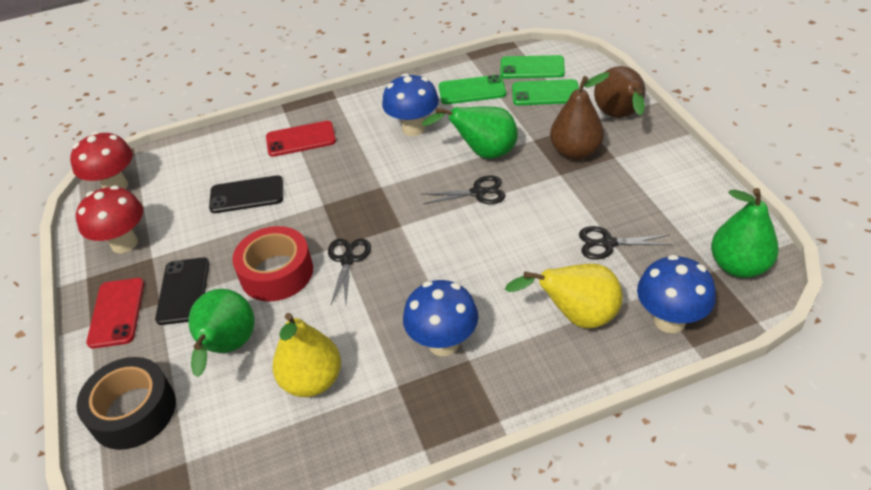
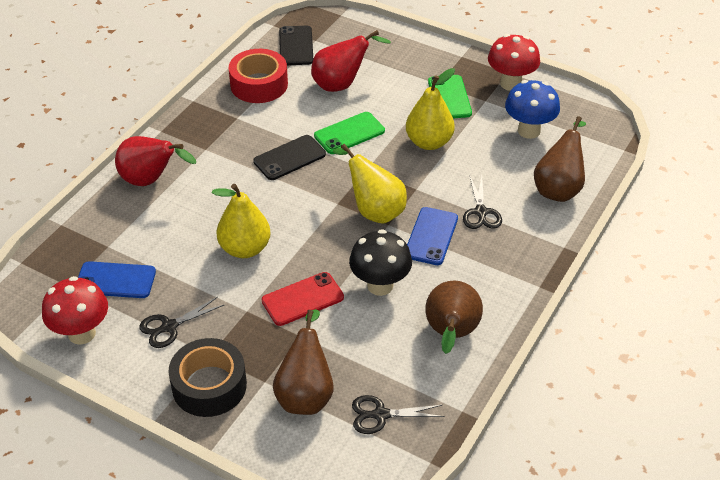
black mushroom: none = 0 -> [349,229,412,296] = 1
blue mushroom: [382,73,439,136] [403,280,478,356] [637,255,716,333] = 3 -> [505,80,560,139] = 1
blue phone: none = 0 -> [78,261,156,298] [407,207,458,265] = 2
brown pear: [550,72,610,160] [594,66,645,118] = 2 -> [273,309,334,415] [426,280,483,354] [534,116,586,202] = 3
green pear: [189,289,255,377] [422,107,518,159] [711,188,779,278] = 3 -> none = 0
green phone: [439,75,506,104] [500,55,565,78] [512,79,579,105] = 3 -> [314,112,385,154] [428,75,472,119] = 2
red pear: none = 0 -> [115,136,196,186] [311,30,391,92] = 2
red phone: [86,278,144,348] [266,121,336,157] = 2 -> [262,272,344,326] = 1
yellow pear: [272,313,341,397] [505,264,623,329] = 2 -> [212,184,271,258] [333,144,407,224] [406,68,455,150] = 3

